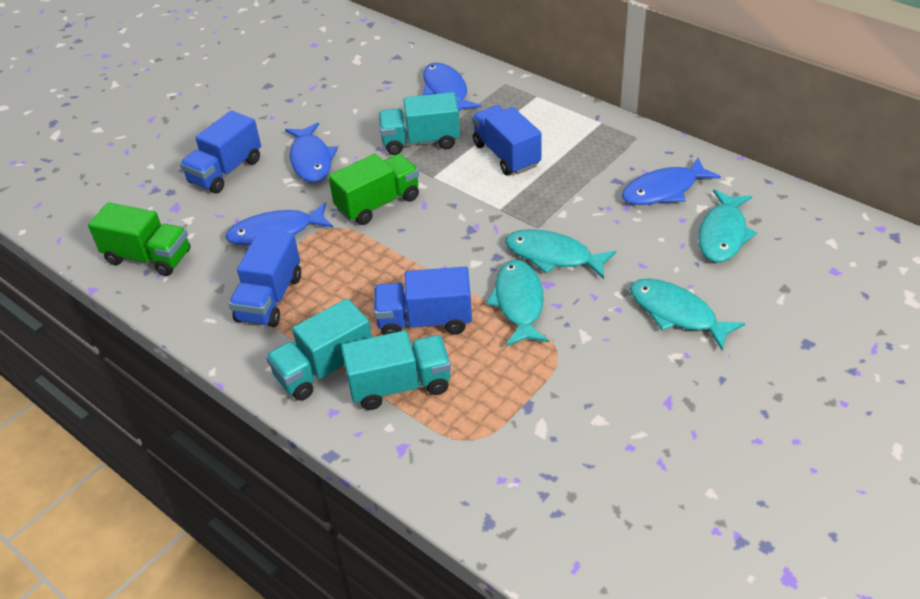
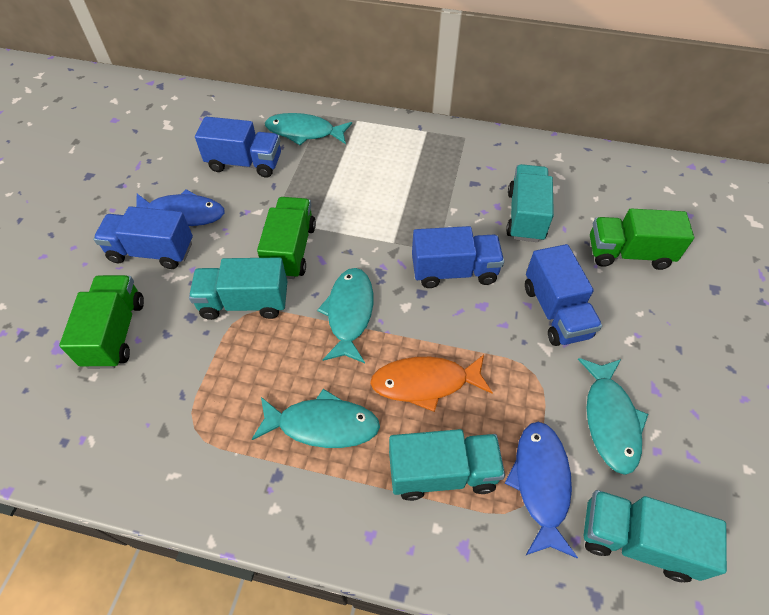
blue fish: [225,202,333,246] [285,122,338,182] [423,63,481,111] [622,158,721,205] = 4 -> [136,189,224,226] [505,422,578,558] = 2
green truck: [88,202,190,276] [328,154,419,225] = 2 -> [59,275,144,369] [257,197,316,279] [590,209,694,270] = 3
orange fish: none = 0 -> [370,355,493,412] = 1
turquoise truck: [266,298,372,401] [341,330,451,410] [379,92,460,155] = 3 -> [189,257,287,320] [389,429,505,501] [506,164,554,242] [584,490,727,582] = 4

